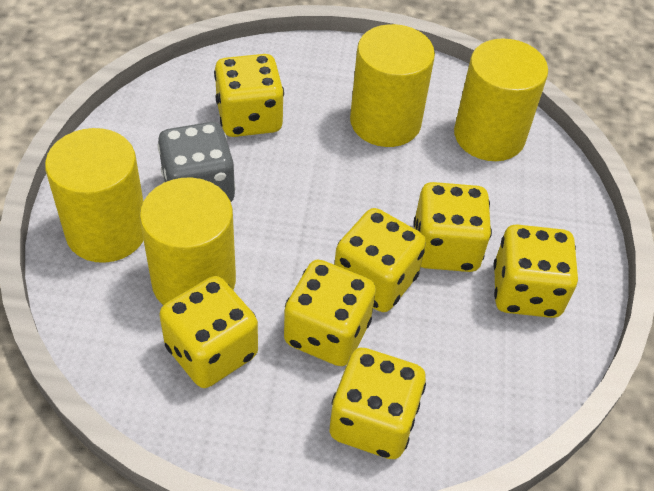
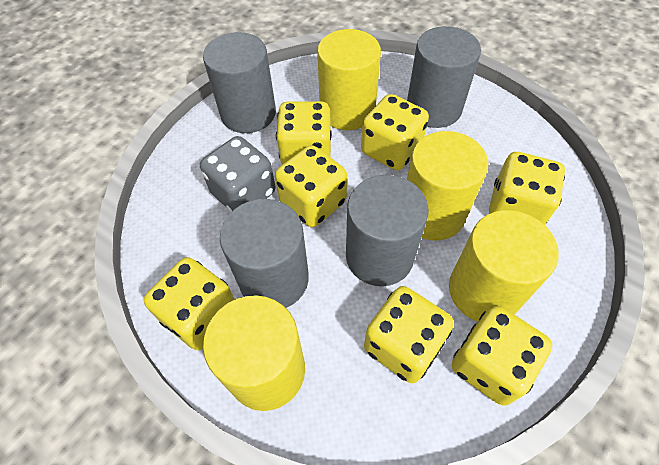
grey cylinder: none = 0 -> [203,32,276,133] [220,199,309,308] [346,175,428,286] [407,26,481,128] = 4

